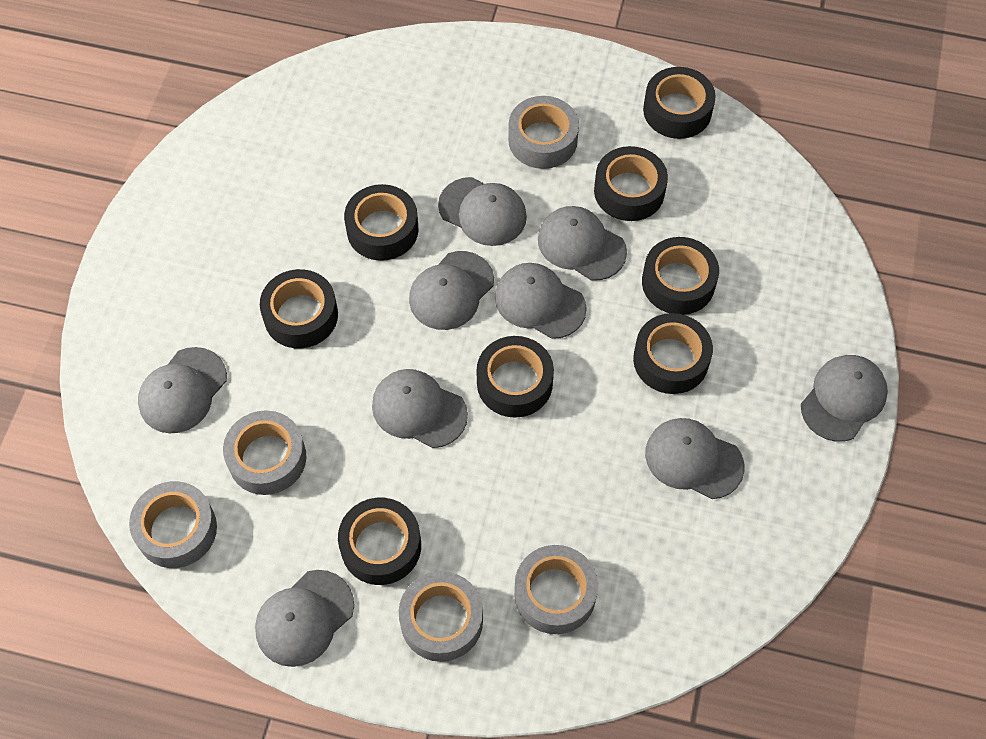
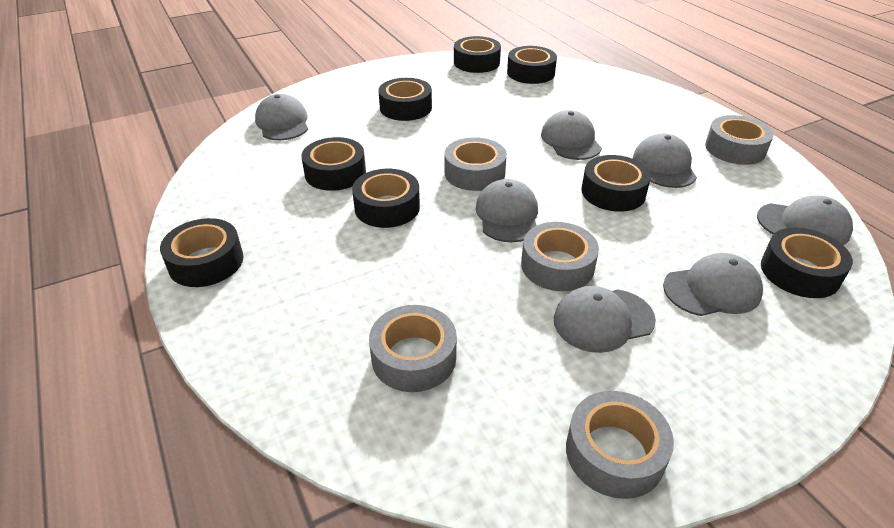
grey cap: [138,347,227,433] [255,570,354,667] [372,369,468,448] [409,251,494,330] [438,177,527,246] [495,263,587,339] [538,206,627,280] [645,418,745,499] [801,355,888,442] = 9 -> [255,94,308,140] [475,179,538,242] [541,110,602,160] [554,286,656,353] [633,133,697,188] [663,253,763,316] [757,196,853,245] = 7

